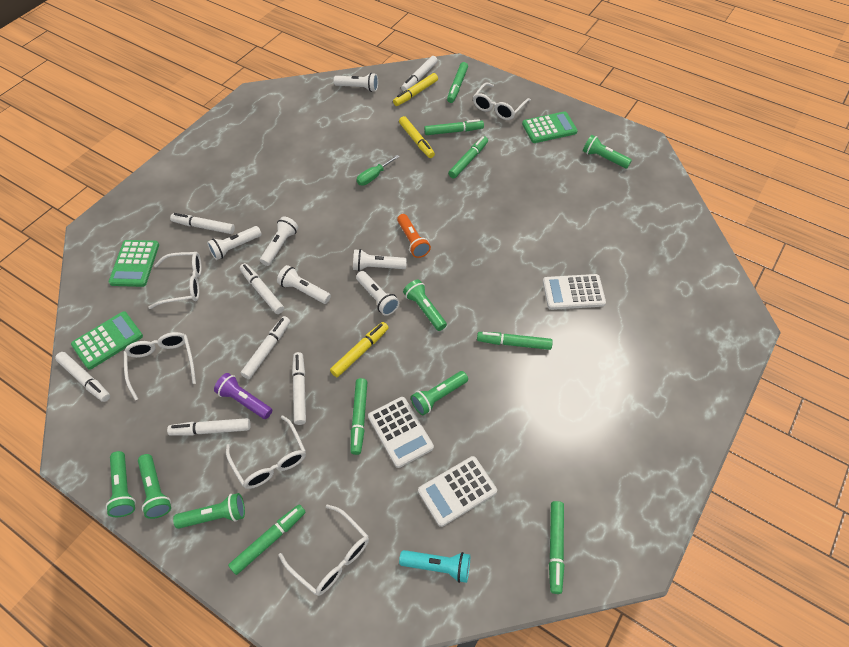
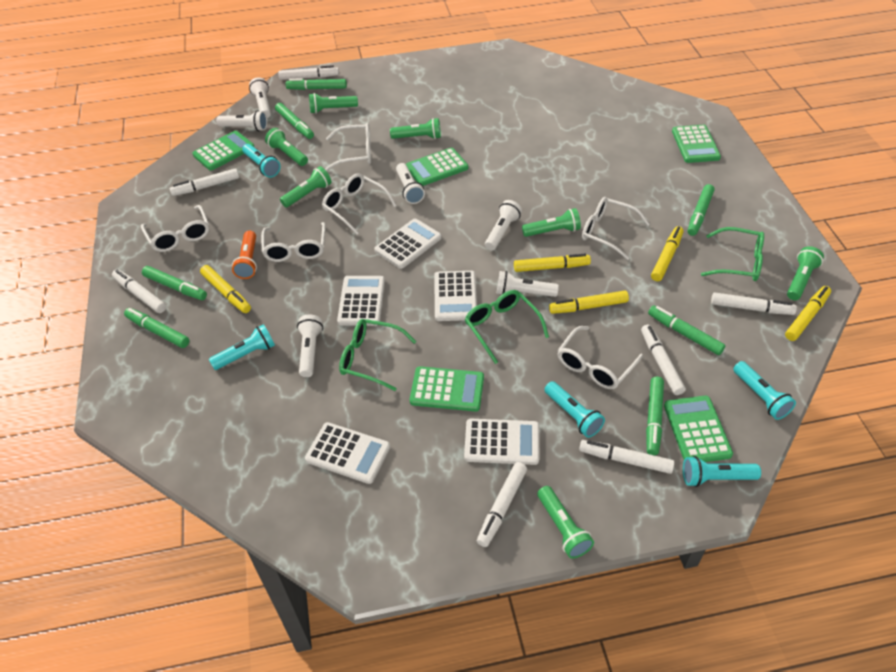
green calculator: [71,311,143,370] [109,240,159,287] [522,111,578,143] = 3 -> [192,131,255,170] [406,148,468,186] [410,366,484,412] [664,396,733,462] [672,125,721,163] = 5
green flashlight: [106,451,136,517] [138,454,171,519] [173,493,245,529] [403,280,447,331] [411,371,468,415] [583,135,632,168] = 6 -> [265,128,308,166] [280,166,331,207] [309,93,358,114] [390,118,441,139] [522,208,581,237] [537,486,594,559] [787,246,824,300] = 7
green glasses: none = 0 -> [339,319,417,391] [465,290,549,364] [701,227,764,281] = 3
green screwdriver: [356,155,399,186] = 1 -> none = 0
purple flashlight: [214,373,272,419] = 1 -> none = 0
turquoise flashlight: [399,550,470,583] = 1 -> [209,324,275,370] [242,144,281,178] [544,381,605,438] [683,456,761,487] [733,361,796,420] = 5
white calculator: [368,397,434,468] [418,456,497,527] [543,274,606,310] = 3 -> [305,422,390,484] [337,276,385,326] [374,219,442,269] [434,271,477,321] [464,419,539,465] = 5
white glasses: [124,332,196,401] [148,252,202,309] [226,415,306,489] [278,505,369,596] [473,83,531,120] = 5 -> [141,205,209,252] [261,222,326,262] [322,173,396,234] [325,123,371,171] [557,326,643,389] [582,197,650,260] = 6
yellow marker: [330,322,389,377] [393,73,438,106] [399,116,435,158] = 3 -> [200,265,251,313] [514,254,591,272] [549,291,629,314] [651,226,684,281] [785,286,831,341] = 5

